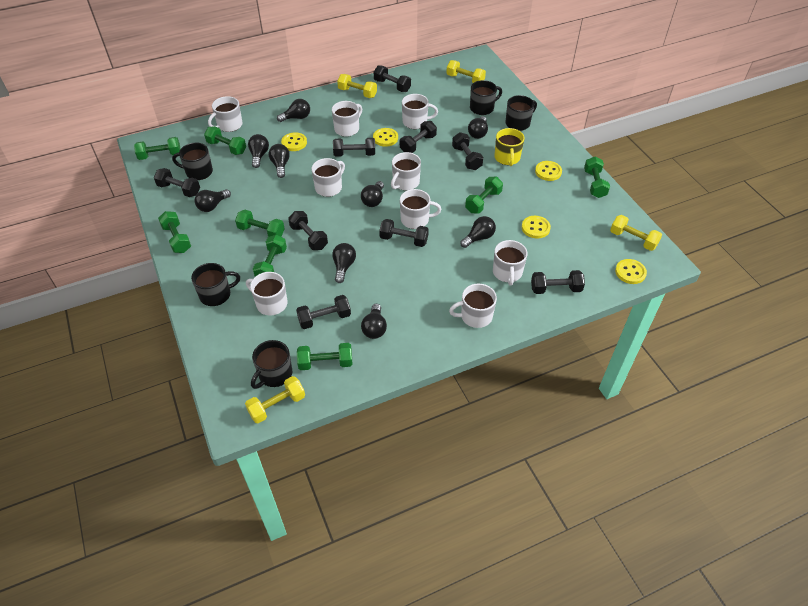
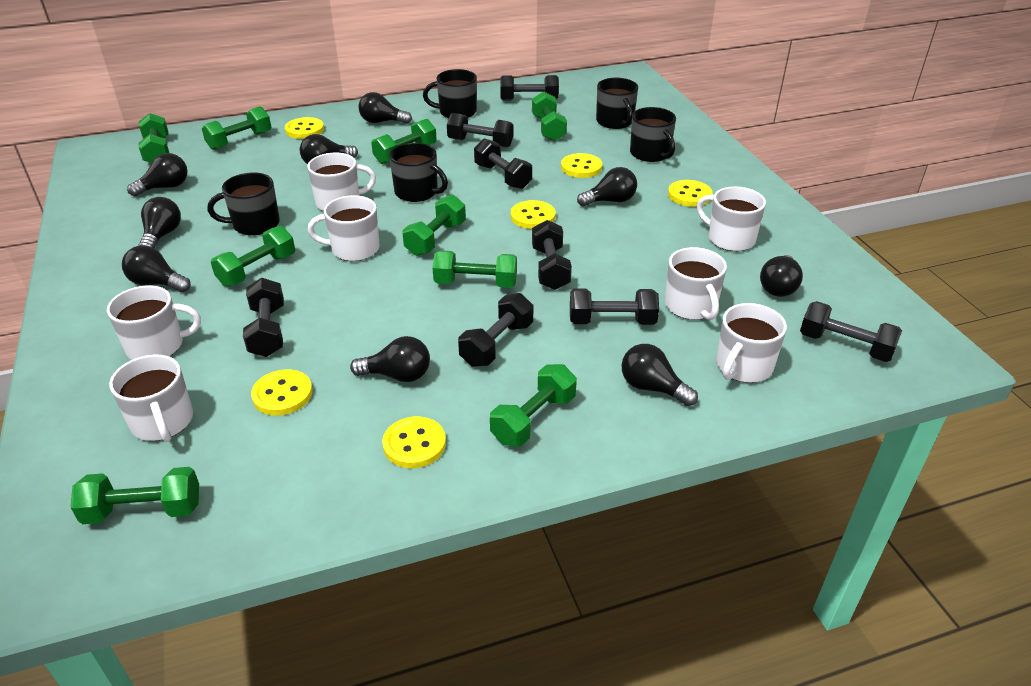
black dumbbell: [154,168,200,197] [288,211,328,250] [296,295,351,329] [333,138,375,157] [374,65,411,92] [379,219,429,247] [400,121,437,153] [452,132,483,170] [531,270,585,294] = 9 -> [243,278,284,357] [447,113,514,147] [458,293,534,367] [474,138,532,189] [500,75,559,101] [532,220,572,290] [570,289,659,325] [800,301,902,362] = 8
green dumbbell: [134,137,180,160] [158,211,191,253] [204,126,246,155] [235,210,285,237] [253,235,287,277] [297,343,352,370] [465,177,503,213] [584,156,610,198] = 8 -> [70,467,199,524] [138,113,169,163] [202,106,271,150] [211,226,295,287] [371,119,437,164] [402,195,466,256] [433,250,517,288] [490,364,577,446] [532,91,567,141] = 9
white mug: [208,96,243,132] [246,272,288,315] [312,158,345,197] [332,101,362,137] [391,152,421,190] [400,189,441,229] [402,94,438,129] [449,283,497,328] [493,240,528,286] = 9 -> [107,285,201,360] [109,354,193,442] [307,153,376,211] [308,195,380,261] [665,247,727,320] [697,187,766,251] [716,303,787,383] = 7
yellow button: [281,132,307,151] [373,128,398,147] [522,216,551,239] [535,161,562,181] [615,259,647,284] = 5 -> [251,369,312,416] [285,117,324,139] [382,417,446,468] [511,200,556,229] [561,153,602,178] [668,180,712,207] = 6
yellow dumbbell: [245,376,305,423] [337,74,377,98] [446,60,486,83] [610,215,662,251] = 4 -> none = 0
yellow mug: [495,128,525,166] = 1 -> none = 0

